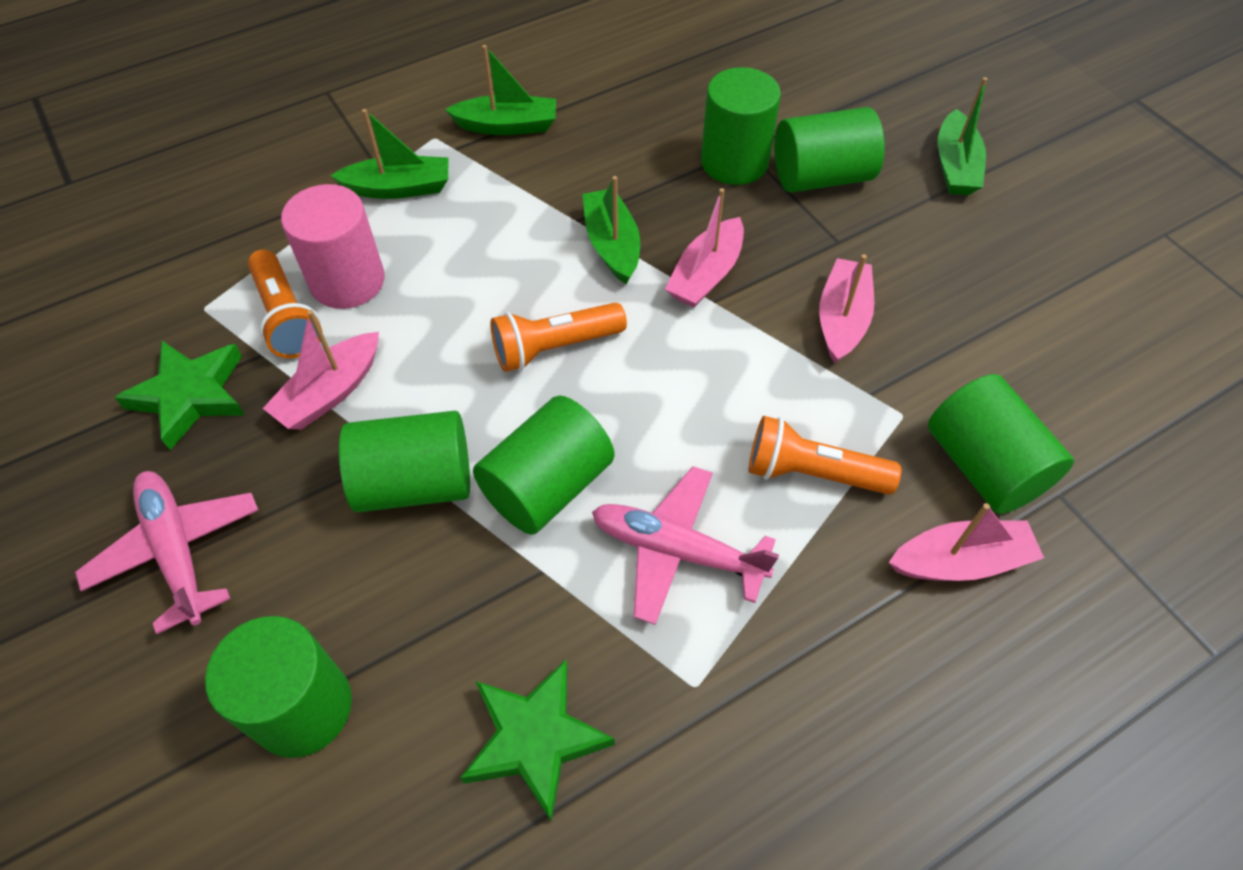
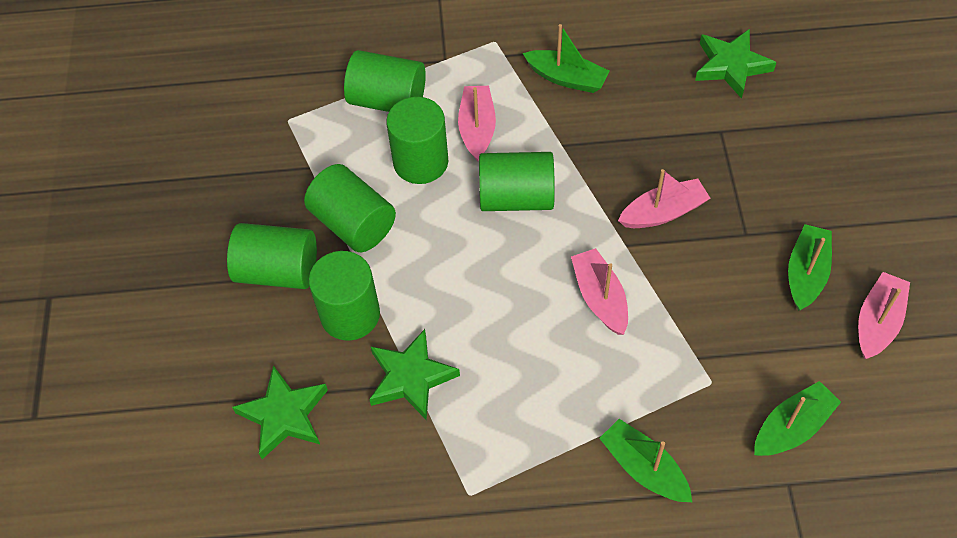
green star: [114,341,245,450] [460,660,615,822] = 2 -> [232,365,328,459] [369,329,460,420] [695,29,777,99] = 3
orange flashlight: [248,250,322,358] [490,303,627,372] [749,416,901,495] = 3 -> none = 0
pink cylinder: [281,184,385,309] = 1 -> none = 0
pink plane: [75,471,258,634] [592,466,779,625] = 2 -> none = 0

